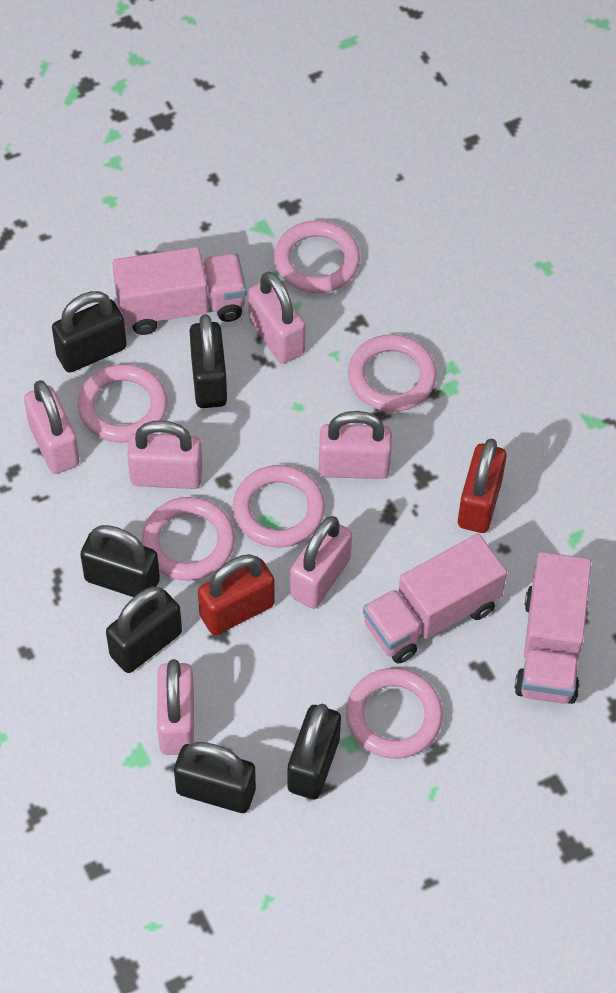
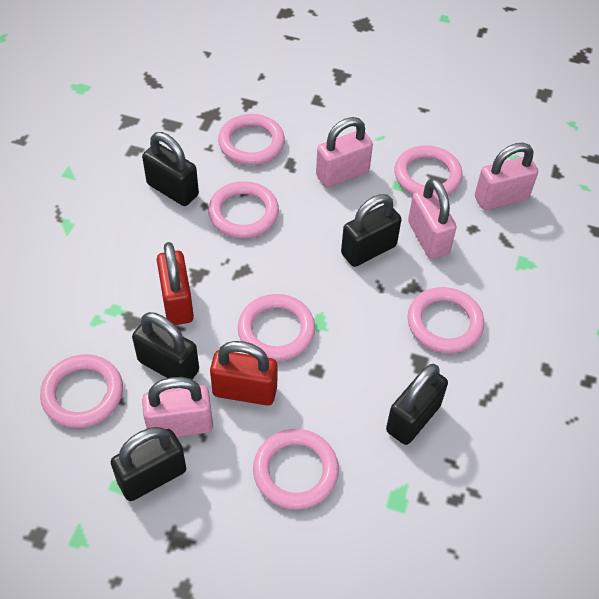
black padlock: [52,291,127,373] [80,525,160,597] [106,587,182,673] [174,742,256,813] [190,314,227,408] [287,704,341,799] = 6 -> [111,427,186,501] [132,312,199,379] [142,132,199,206] [341,194,401,267] [386,364,448,445] = 5
pink padlock: [24,380,80,474] [127,420,202,489] [157,659,194,755] [248,271,305,364] [290,516,352,609] [319,411,392,479] = 6 -> [142,377,213,437] [316,117,373,187] [408,178,457,259] [475,143,538,210] = 4
pink ring: [78,364,168,442] [142,497,235,581] [233,465,325,548] [274,220,360,293] [346,668,443,759] [348,334,437,412] = 6 -> [40,354,123,428] [208,181,279,238] [218,114,285,165] [238,294,315,361] [253,429,339,510] [395,145,463,195] [408,287,484,353] = 7
pink truck: [112,247,246,335] [363,534,507,664] [515,552,591,704] = 3 -> none = 0

